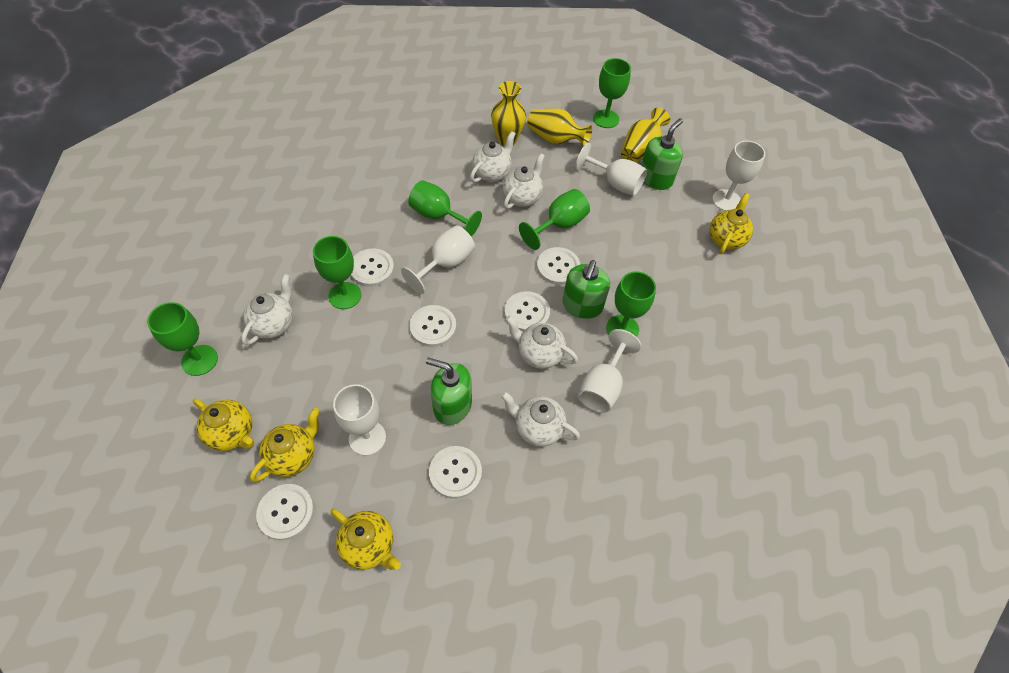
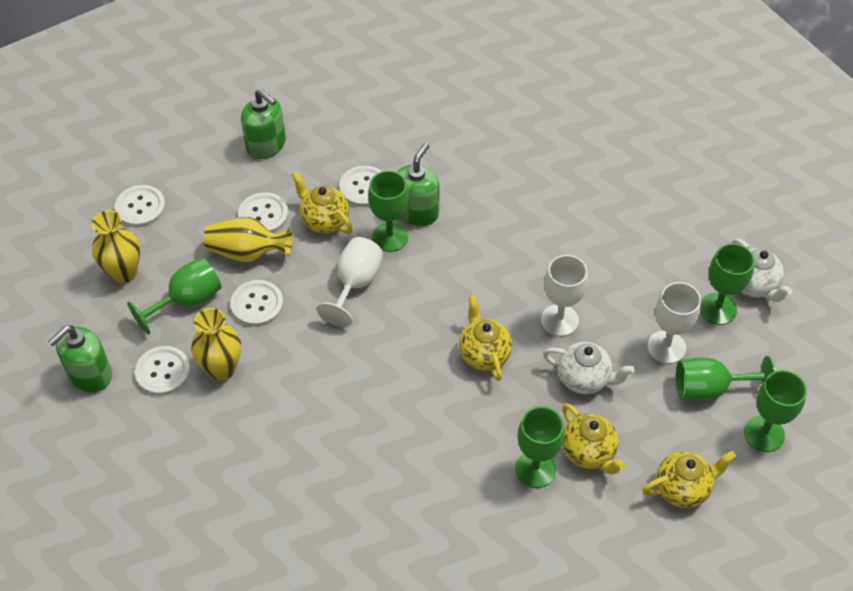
white button: [256,484,314,540] [351,248,394,287] [409,305,456,347] [429,446,482,499] [504,291,550,332] [537,247,580,285] = 6 -> [115,185,166,227] [135,346,191,396] [230,280,284,327] [238,192,289,233] [339,166,382,207] = 5
white goblet: [333,384,386,456] [401,225,475,294] [576,143,647,196] [578,329,641,413] [712,141,765,211] = 5 -> [317,237,383,327] [541,255,588,336] [647,282,701,364] = 3
white teapot: [241,274,293,346] [470,131,516,183] [501,391,580,447] [503,153,545,209] [506,316,578,369] = 5 -> [543,342,635,394] [732,239,792,302] = 2

